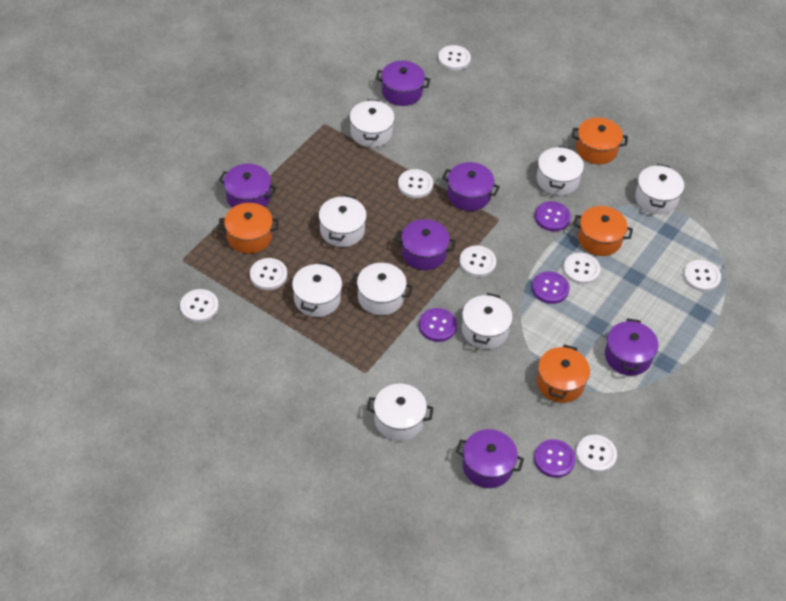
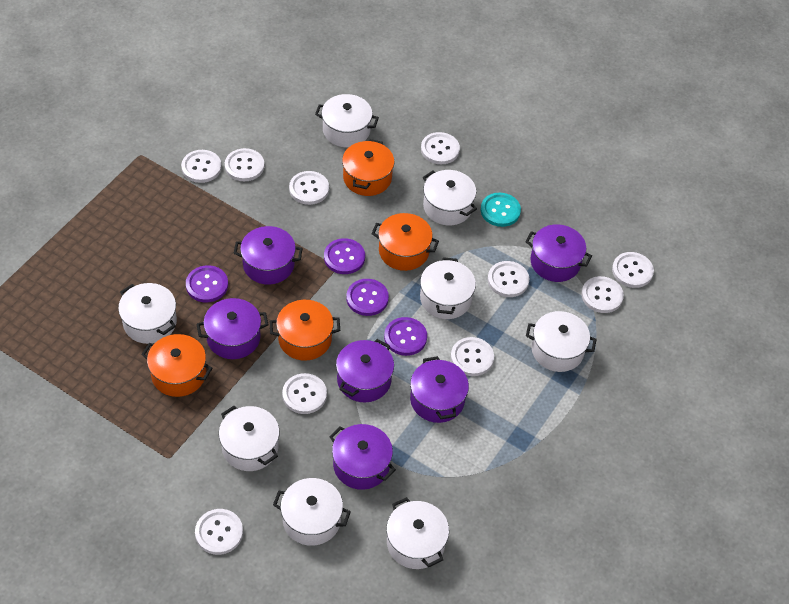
turquoise button: none = 0 -> [481,193,521,227] = 1
white button: [180,289,219,323] [250,258,287,290] [398,169,433,198] [438,45,471,70] [459,246,496,277] [563,253,600,284] [576,435,617,473] [683,260,721,292] = 8 -> [181,150,221,183] [195,509,243,555] [225,148,264,181] [282,373,327,414] [289,171,329,205] [421,132,460,164] [451,337,494,376] [488,261,529,297] [581,276,624,313] [612,252,654,288] = 10

